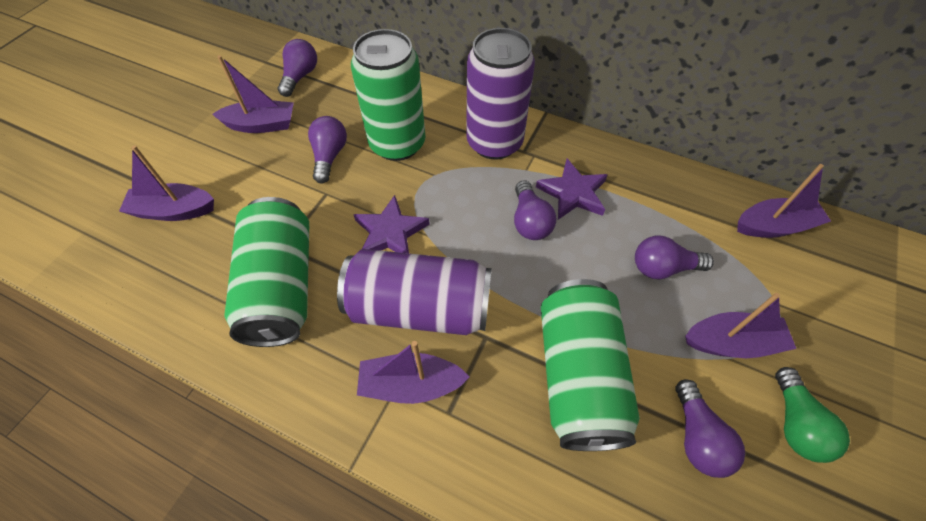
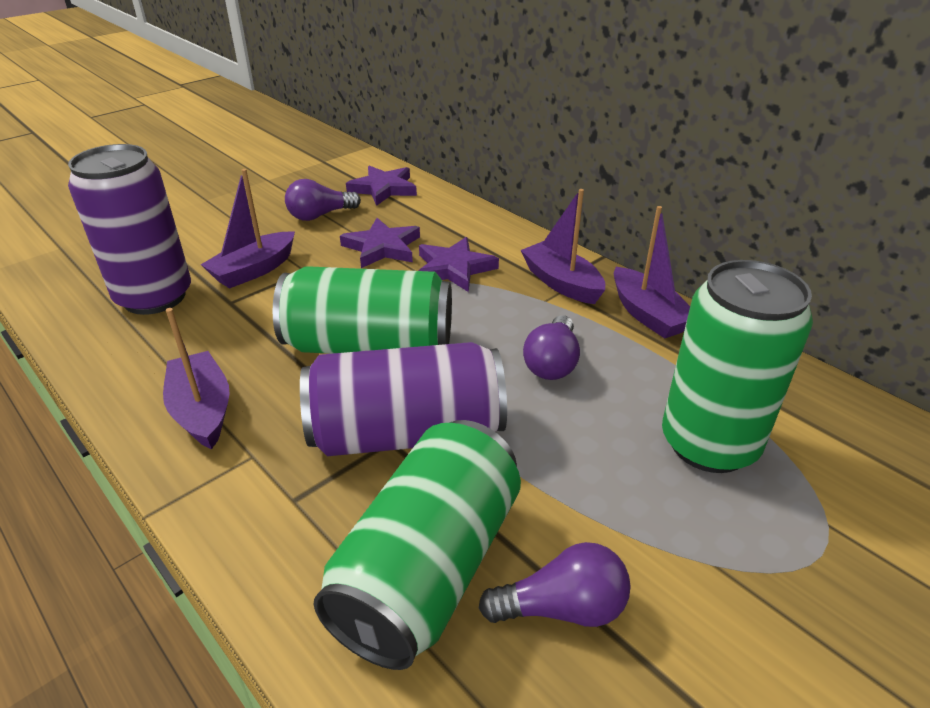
green light bulb: [775,367,850,463] = 1 -> none = 0
purple boat: [119,145,214,221] [212,55,294,133] [357,341,469,404] [685,293,797,358] [737,164,831,238] = 5 -> [163,308,230,449] [201,169,295,289] [521,189,605,304] [614,206,690,339] = 4
purple light bulb: [278,39,317,97] [308,116,347,184] [514,180,556,240] [635,235,714,280] [675,379,745,478] = 5 -> [285,179,361,221] [479,542,631,627] [523,315,580,380] = 3
purple star: [353,195,430,253] [536,159,608,219] = 2 -> [340,218,420,268] [346,166,417,206] [419,237,499,292] = 3

